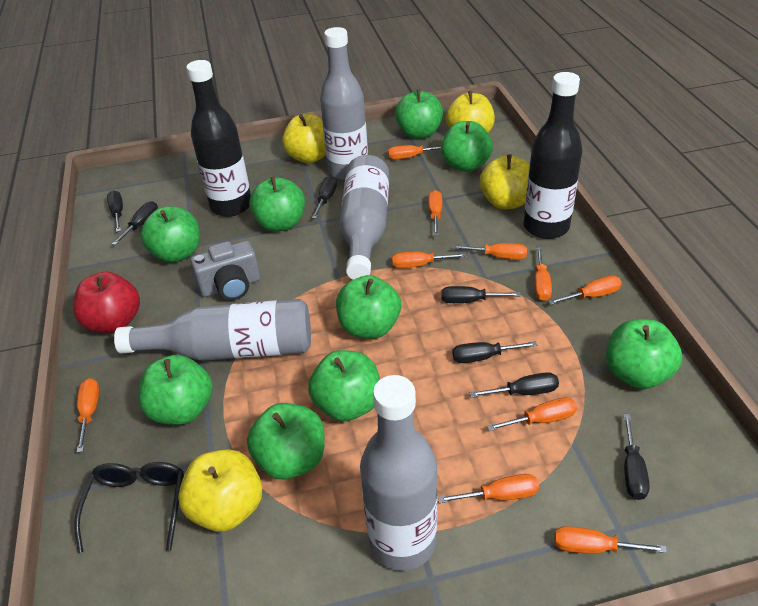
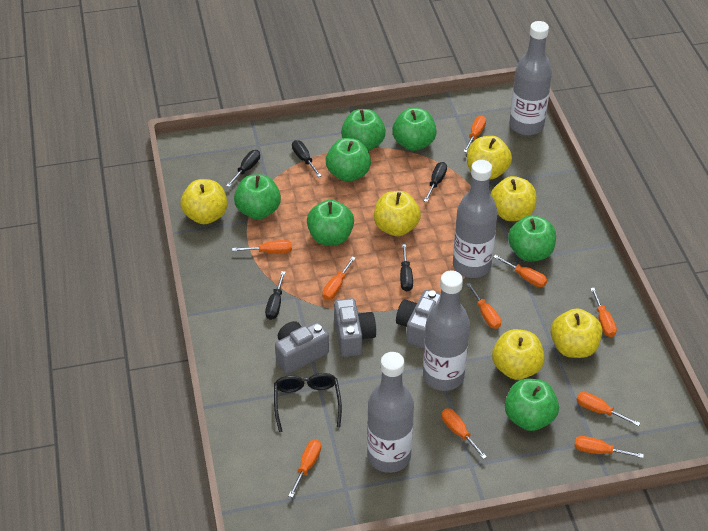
black bottle: [186,60,251,217] [524,72,582,239] = 2 -> none = 0
black screwdriver: [107,191,123,232] [112,201,158,245] [312,176,337,219] [442,286,521,303] [452,341,537,363] [470,372,559,397] [623,414,650,500] = 7 -> [226,150,260,187] [265,271,285,320] [292,140,322,177] [400,244,413,291] [424,162,447,202] = 5
green apple: [139,355,213,425] [141,207,200,263] [247,403,324,479] [249,177,305,232] [308,350,380,421] [336,275,401,339] [395,89,443,139] [441,121,493,172] [606,319,682,389] = 9 -> [234,174,281,219] [307,200,354,245] [326,138,371,182] [341,109,386,151] [392,108,437,151] [505,379,559,431] [508,215,556,261] = 7
grey camera: [191,241,260,300] = 1 -> [275,321,329,374] [334,298,376,357] [396,290,441,348] = 3
red apple: [73,272,140,333] = 1 -> none = 0
yellow apple: [178,449,262,532] [282,114,326,163] [446,91,495,133] [480,154,530,209] = 4 -> [180,179,227,224] [374,191,421,236] [467,136,512,179] [490,176,536,221] [492,329,545,380] [551,308,602,358] = 6

